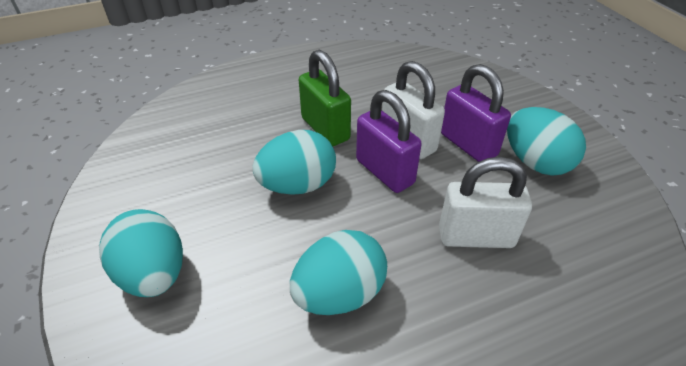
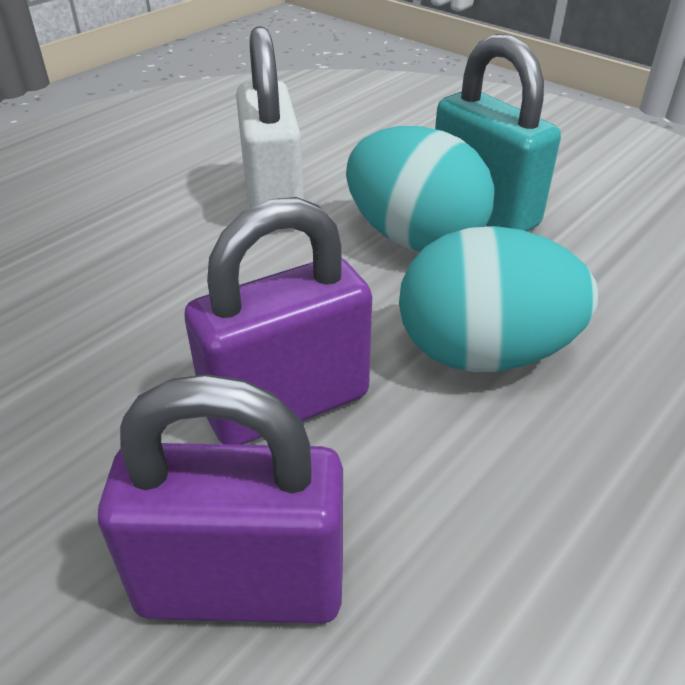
green padlock: [299,50,351,146] = 1 -> none = 0
turquoise egg: [99,209,183,297] [252,130,336,195] [290,230,387,315] [507,107,586,176] = 4 -> [346,126,495,252] [399,226,598,372] = 2
turquoise padlock: none = 0 -> [435,34,561,231] = 1
white padlock: [382,61,445,159] [439,157,532,248] = 2 -> [236,26,304,209] = 1

